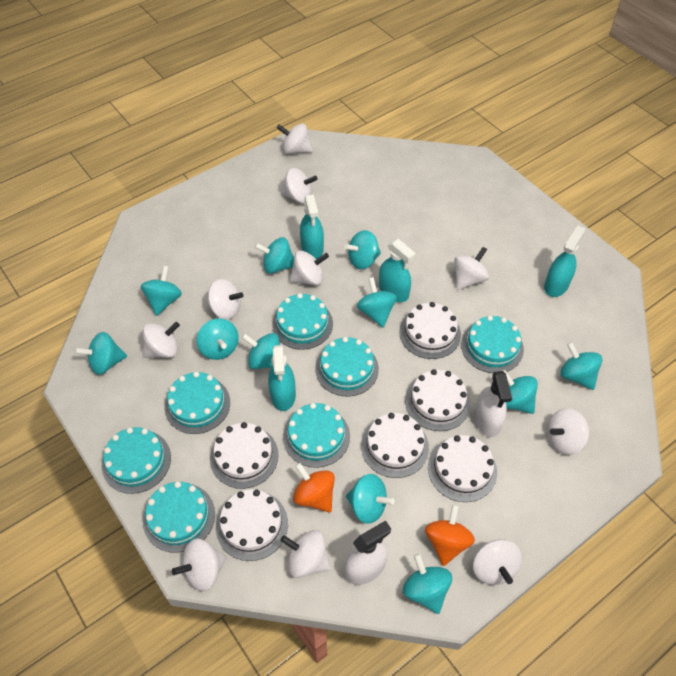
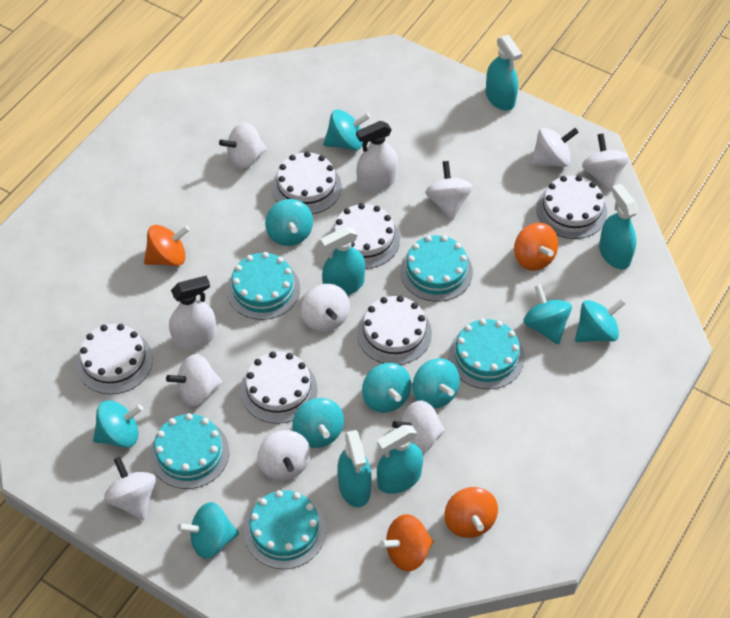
orange spinning top: [293,463,335,513] [425,504,475,566] = 2 -> [144,225,190,266] [380,514,434,571] [444,487,498,538] [514,223,558,271] = 4
turquoise cake: [102,427,171,494] [143,481,215,553] [165,372,230,434] [272,293,333,350] [283,403,350,468] [315,337,379,397] [461,315,524,373] = 7 -> [150,413,229,489] [227,252,300,320] [244,490,326,569] [400,235,473,302] [449,319,525,389] = 5
turquoise spinning top: [74,332,127,375] [141,266,182,316] [197,318,239,360] [241,333,280,369] [255,237,294,274] [344,230,381,269] [346,474,395,524] [357,277,397,327] [403,553,452,614] [502,370,538,414] [560,342,602,390] = 11 -> [93,400,143,448] [177,502,239,559] [265,199,313,246] [292,398,344,448] [323,110,370,150] [362,363,411,413] [413,358,460,409] [523,284,572,345] [575,299,626,342] = 9
turquoise spray bottle: [268,345,296,411] [300,194,324,259] [379,239,416,302] [544,226,585,297] = 4 -> [320,226,365,296] [337,430,372,507] [377,425,423,494] [486,35,522,111] [599,184,638,270] = 5
white spinning top: [142,322,180,358] [172,539,227,591] [206,279,244,320] [277,123,313,154] [280,530,331,578] [281,168,318,203] [289,251,329,285] [454,247,489,290] [473,539,522,585] [547,408,589,455] = 10 -> [104,457,156,521] [166,354,222,406] [219,123,267,169] [257,430,311,480] [301,284,350,332] [392,401,445,453] [425,161,473,220] [530,128,579,167] [582,133,629,192] = 9

